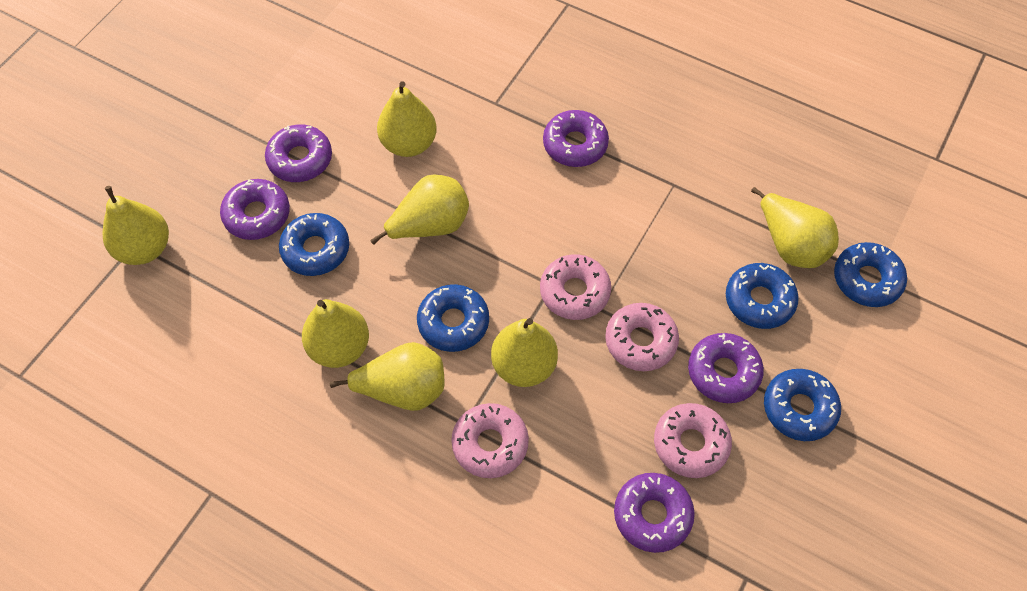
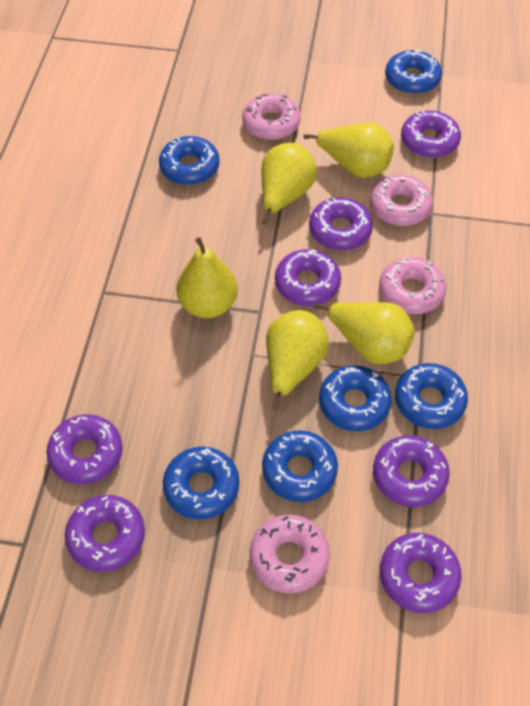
blue donut: [279,213,349,276] [417,284,489,352] [726,263,799,329] [764,369,841,441] [834,242,907,307] = 5 -> [159,136,220,185] [163,447,240,519] [262,430,338,502] [319,365,392,431] [385,49,442,94] [395,363,468,429] = 6
purple donut: [220,179,290,240] [265,124,332,182] [543,110,609,167] [614,473,695,553] [688,333,764,403] = 5 -> [46,414,123,484] [65,495,145,572] [275,249,341,306] [309,197,373,251] [373,435,450,507] [380,533,461,613] [401,110,461,158] = 7
yellow pear: [102,186,169,265] [302,299,369,368] [330,342,444,411] [370,175,469,245] [377,81,437,157] [491,318,558,387] [751,187,839,268] = 7 -> [177,237,238,318] [261,143,316,224] [266,310,329,410] [304,122,394,178] [314,302,415,364] = 5

